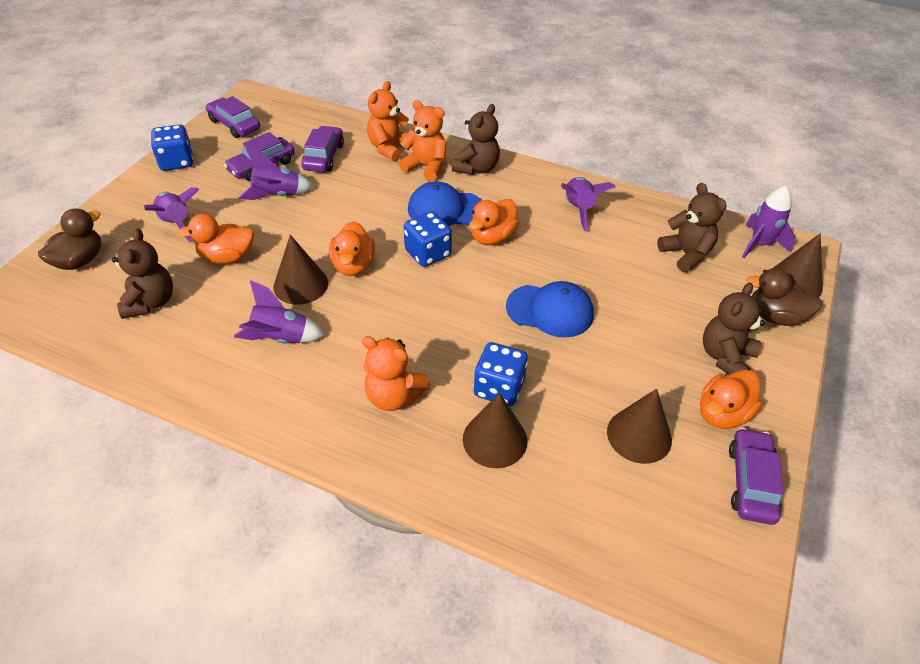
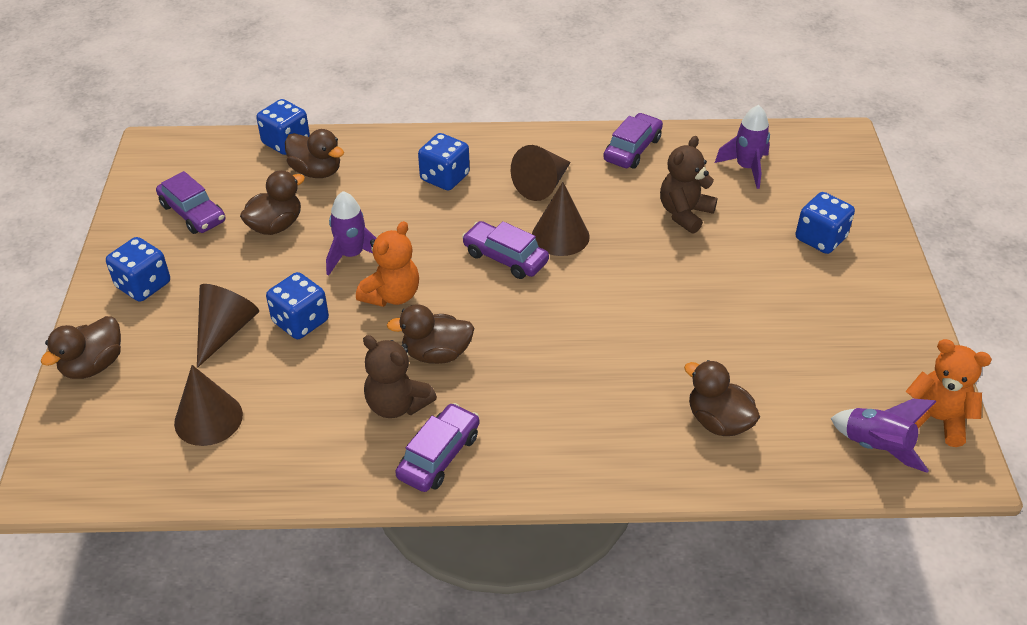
blue cap: [408,182,482,226] [506,281,594,338] = 2 -> none = 0
blue dice: [151,124,193,171] [403,212,452,267] [474,342,528,406] = 3 -> [106,237,170,302] [256,99,310,155] [266,272,329,339] [418,133,470,191] [795,192,855,254] = 5
brown duck: [38,208,101,270] [746,268,822,326] = 2 -> [40,316,121,379] [240,170,305,235] [285,129,344,178] [387,304,474,364] [684,360,760,436] = 5
brown teddy bear: [112,228,173,319] [452,104,500,175] [657,183,727,272] [703,282,765,375] = 4 -> [363,335,437,418] [660,136,718,234] = 2
orange duck: [178,214,254,264] [329,221,375,276] [469,199,519,245] [700,370,762,429] = 4 -> none = 0
orange teddy bear: [362,336,431,411] [367,81,412,162] [399,100,447,181] = 3 -> [356,221,419,307] [905,339,992,447] = 2
purple rocket: [144,187,199,242] [234,280,325,344] [239,147,314,200] [561,177,616,231] [742,186,795,258] = 5 -> [326,191,376,275] [715,105,770,189] [830,399,937,473] = 3

